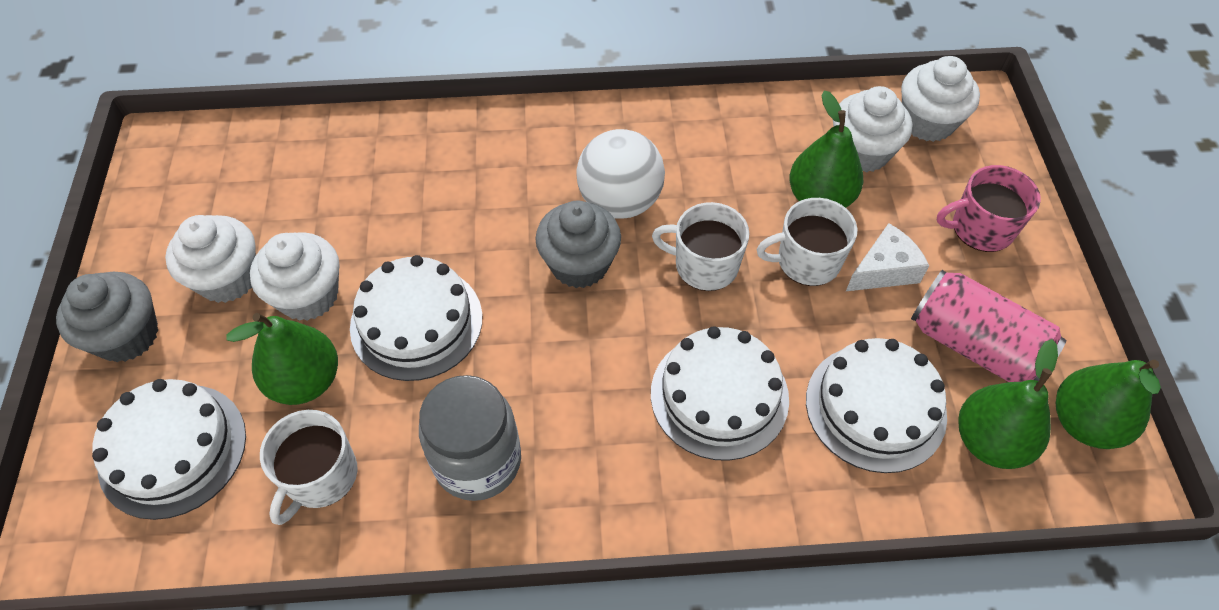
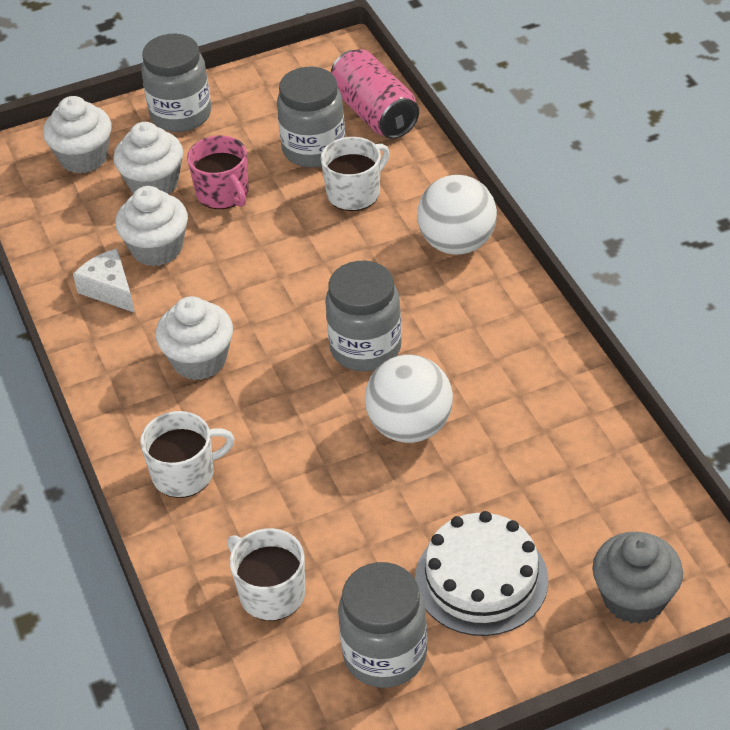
green pear: [226,313,338,405] [789,90,863,208] [958,339,1058,469] [1056,360,1161,449] = 4 -> none = 0
grey cupcake: [56,272,158,362] [535,201,621,288] = 2 -> [592,532,683,624] = 1
grey jar: [419,375,521,501] = 1 -> [141,33,211,132] [277,67,345,168] [325,261,402,372] [338,562,427,688] = 4
white ball: [577,129,665,219] = 1 -> [365,355,453,443] [417,175,497,255] = 2
white cake: [92,379,246,520] [350,255,482,381] [651,326,789,461] [806,338,947,473] = 4 -> [415,511,548,636] = 1

